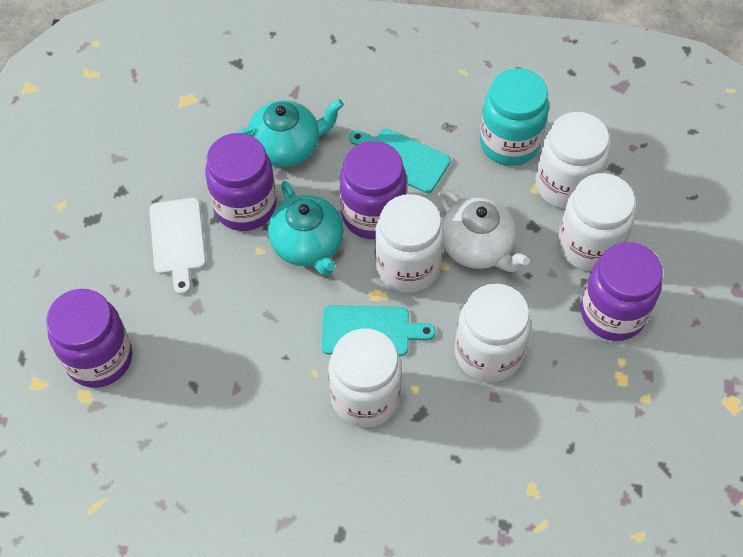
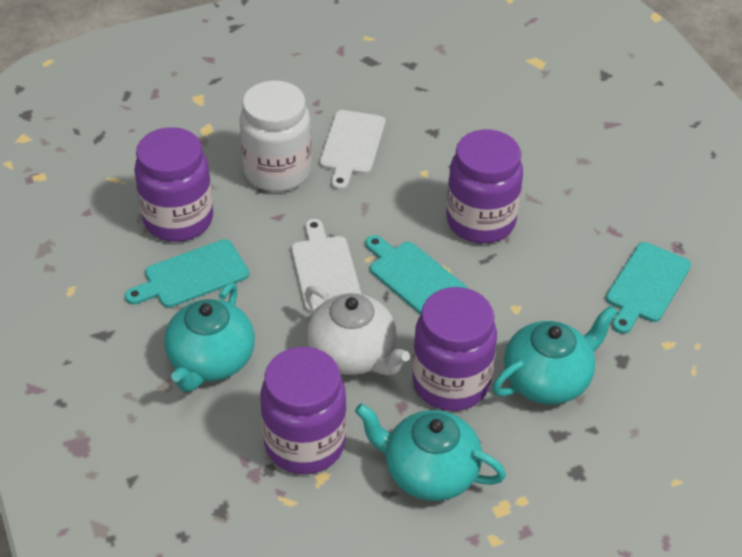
turquoise cutting board: [321,305,436,356] [349,128,451,193] = 2 -> [125,239,249,308] [365,235,469,315] [606,242,691,334] = 3
turquoise jar: [480,68,549,166] = 1 -> none = 0
turquoise teapot: [235,99,344,167] [268,181,344,276] = 2 -> [164,282,255,392] [355,403,506,501] [492,305,618,404] = 3
white cutting board: [150,198,206,295] = 1 -> [291,219,361,313] [320,110,386,190] = 2
white jar: [328,329,402,428] [375,194,444,293] [455,283,531,383] [535,112,609,209] [558,173,635,272] = 5 -> [239,81,312,192] = 1

